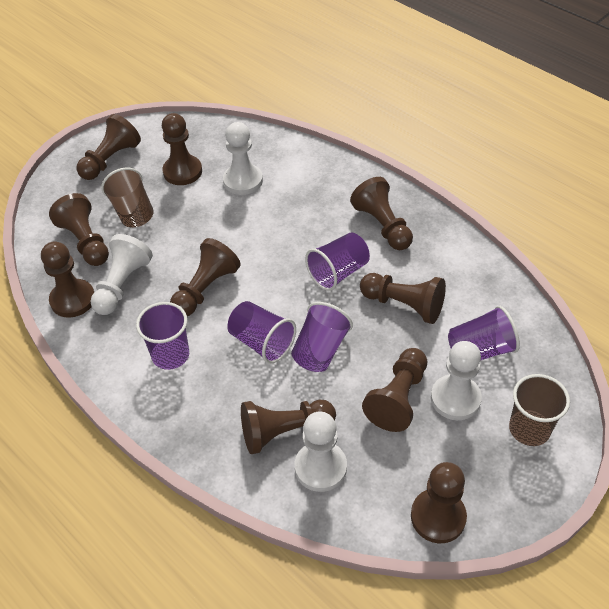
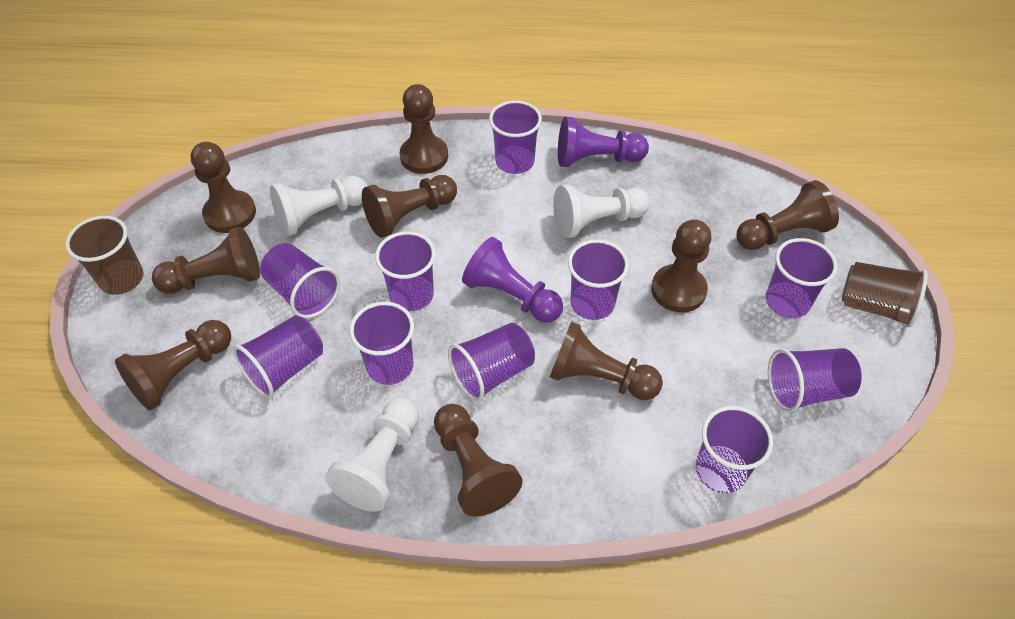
brown pawn: [41,241,94,318] [49,193,109,266] [76,114,141,180] [162,113,202,185] [170,238,240,316] [241,399,336,454] [350,177,413,250] [360,273,446,324] [362,348,427,432] [411,462,467,543] = 10 -> [115,320,231,410] [152,227,260,294] [191,142,256,233] [362,175,457,238] [400,84,448,174] [434,404,523,517] [550,322,663,400] [651,219,712,312] [737,180,839,250] = 9
purple cup: [136,302,189,370] [227,301,296,364] [291,302,353,372] [305,233,370,291] [448,306,520,361] = 5 -> [233,315,323,398] [260,243,340,319] [349,302,414,385] [375,231,436,311] [448,323,535,401] [489,100,542,174] [568,240,629,320] [696,406,773,493] [766,238,837,318] [768,348,862,412] = 10
purple pawn: none = 0 -> [462,237,563,323] [558,116,649,167] = 2
white pawn: [90,234,153,315] [223,122,263,195] [295,412,347,492] [431,341,482,420] = 4 -> [270,176,367,236] [325,398,419,512] [553,184,650,238] = 3

